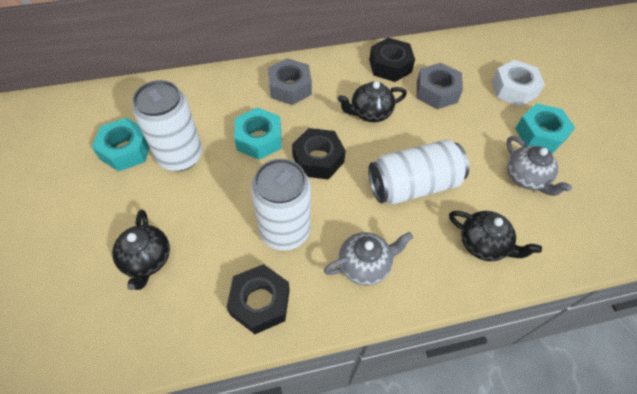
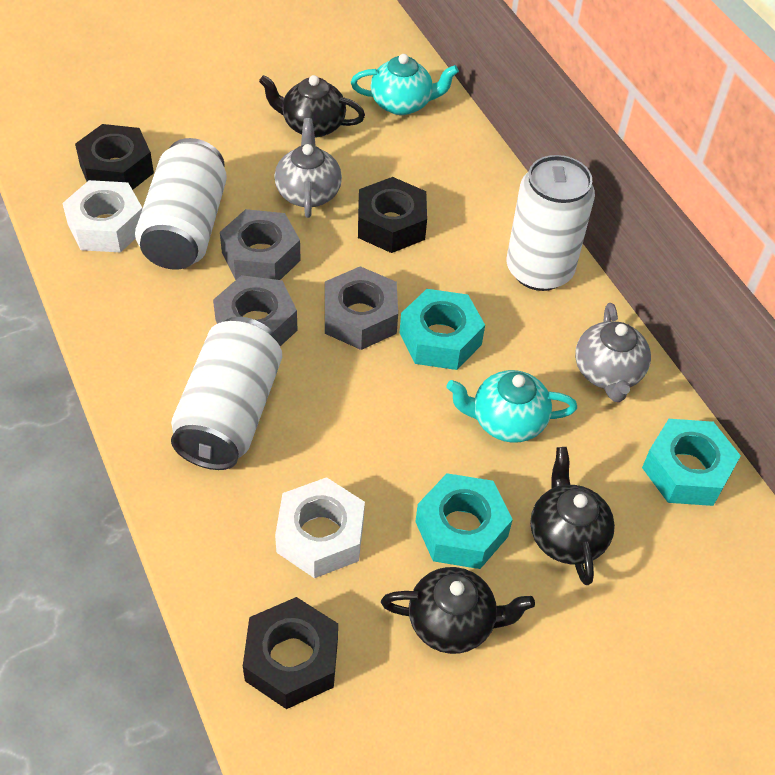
grey nut: [268,58,312,105] [417,63,463,109] = 2 -> [213,275,297,346] [220,209,301,280] [325,266,398,350] = 3
turquoise teapot: none = 0 -> [351,54,459,115] [447,370,577,443] = 2
white nut: [492,60,545,106] = 1 -> [62,180,143,253] [275,477,365,578] = 2

